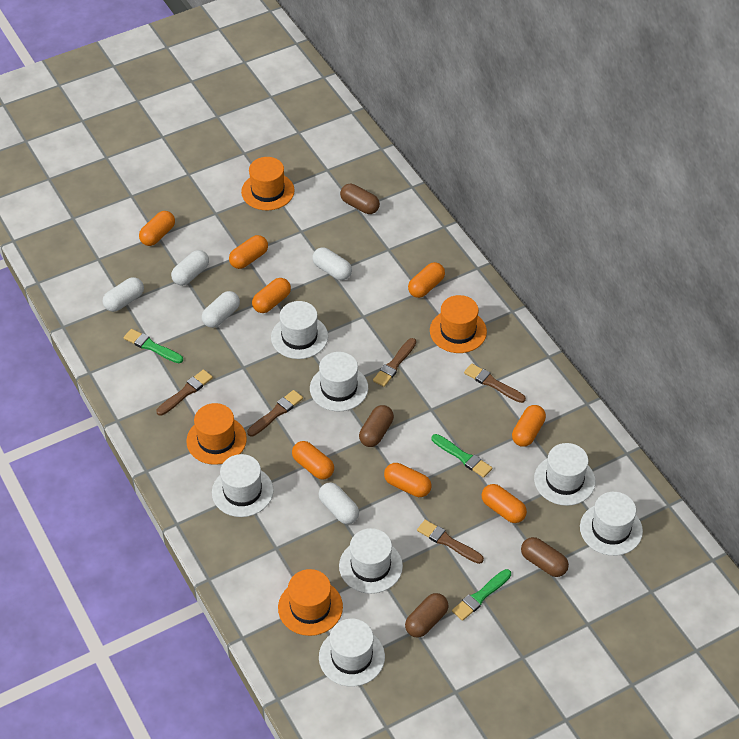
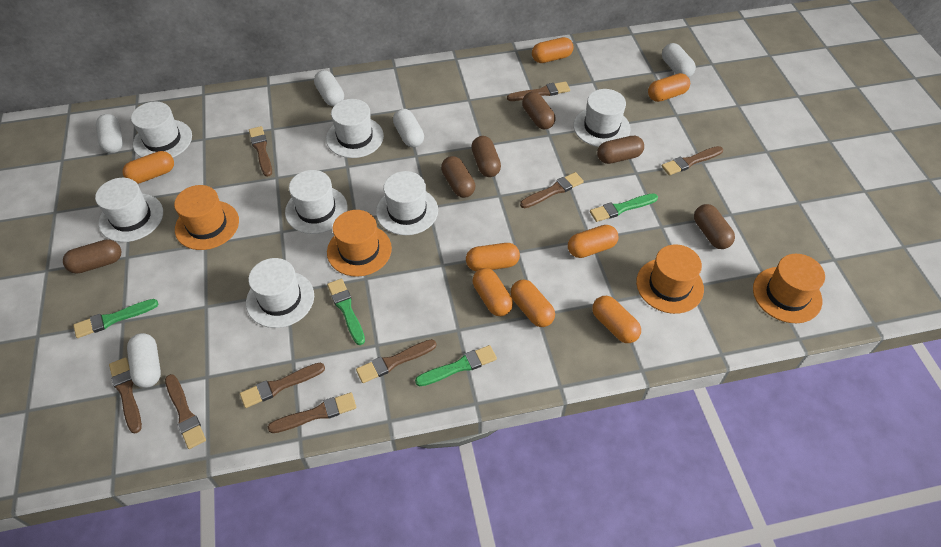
brown brush: [156,369,213,416] [247,390,303,437] [373,338,416,387] [417,520,484,564] [464,363,526,403] = 5 -> [109,358,142,434] [165,374,206,449] [240,362,325,408] [249,126,272,177] [268,392,357,433] [356,339,437,383] [507,82,570,101] [520,172,584,208] [662,146,723,175] = 9
brown capsule: [340,184,380,214] [359,405,394,447] [405,593,449,638] [521,537,569,577] = 4 -> [63,239,122,274] [441,156,475,198] [471,136,501,177] [522,92,556,130] [597,136,644,164] [694,204,735,249] = 6
green brush: [124,329,183,363] [432,434,492,478] [452,569,511,621] = 3 -> [73,299,158,338] [327,279,365,345] [415,345,497,386] [590,193,658,222] = 4

